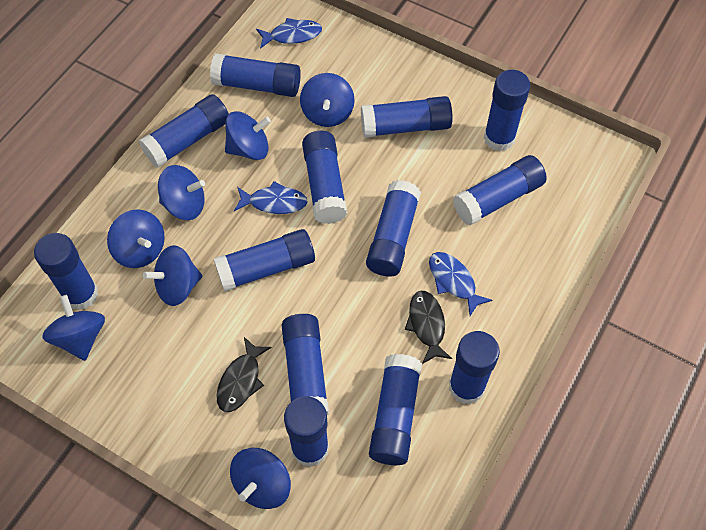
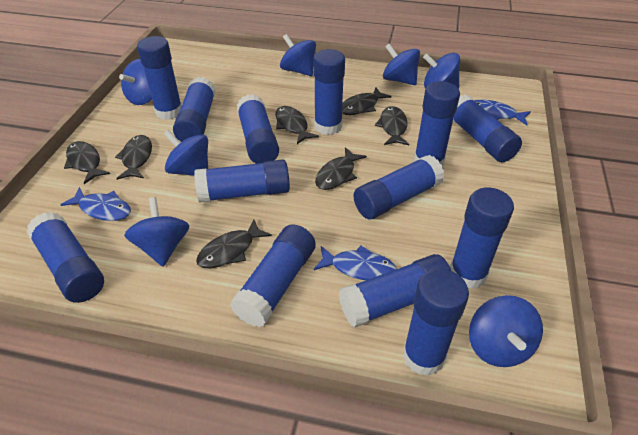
black fish: [217,337,272,412] [405,291,452,364] = 2 -> [64,141,110,184] [115,135,152,180] [196,219,272,269] [275,106,319,144] [315,147,367,190] [342,88,392,115] [375,106,409,145] = 7

